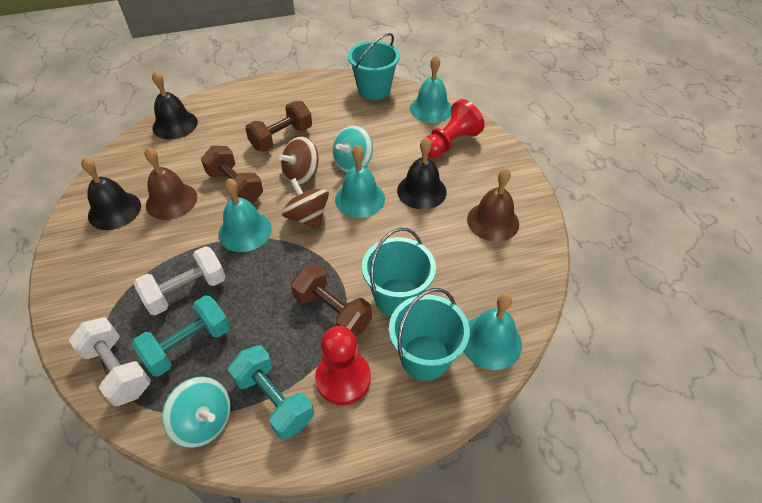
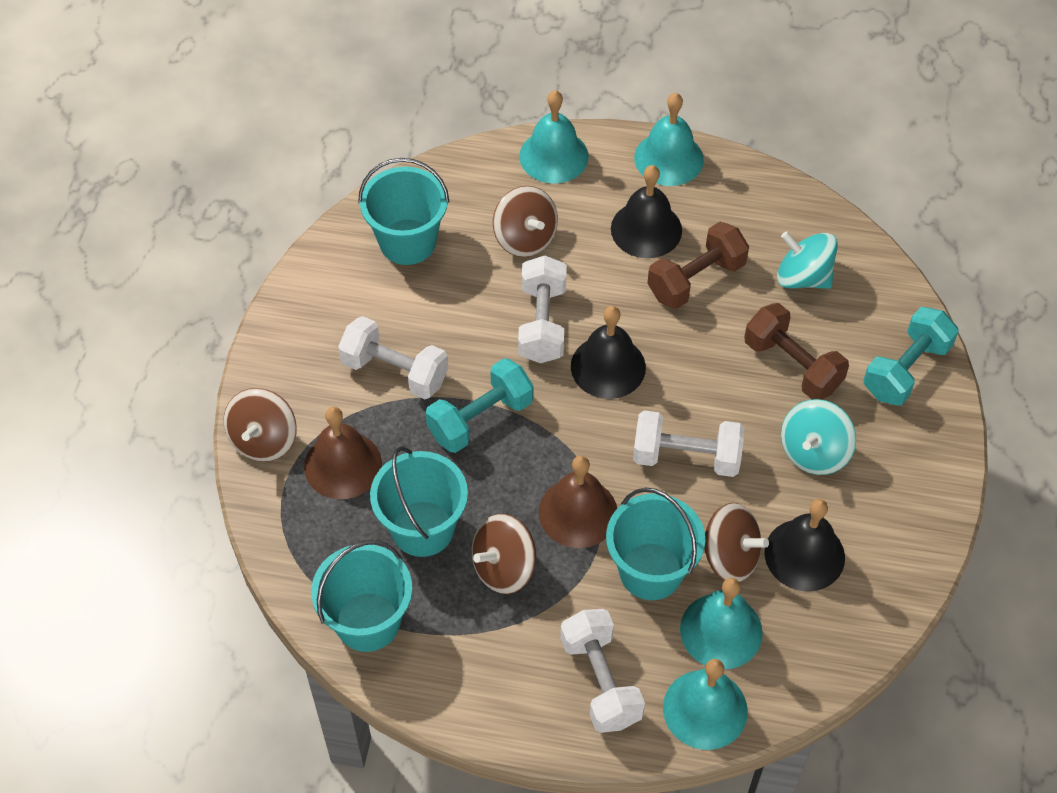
brown dumbbell: [201,146,263,204] [245,101,312,152] [291,264,372,337] = 3 -> [647,222,749,309] [744,303,849,400] = 2
brown spinning top: [279,136,319,185] [282,178,329,229] = 2 -> [224,388,297,462] [472,514,536,594] [493,186,558,257] [704,503,769,582] = 4
red pawn: [315,326,371,405] [425,99,485,158] = 2 -> none = 0
turquoise bucket: [348,33,400,100] [362,228,436,316] [389,288,470,381] = 3 -> [311,540,412,652] [358,158,449,265] [370,446,468,557] [606,487,705,600] = 4
white dumbbell: [69,317,151,406] [134,246,226,316] = 2 -> [338,316,448,399] [518,256,567,363] [560,609,645,733] [633,410,744,477] = 4

